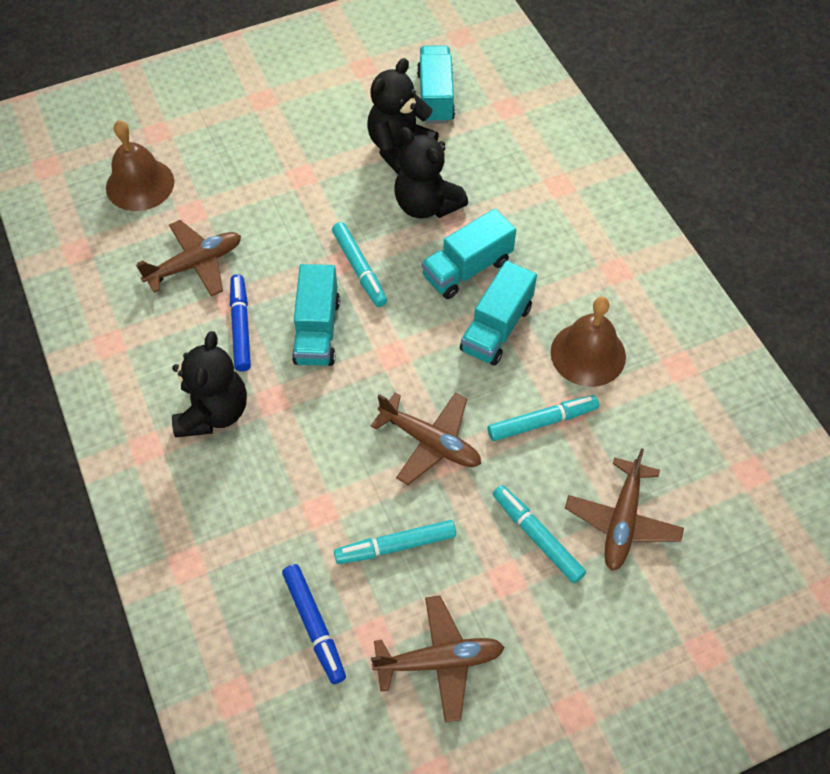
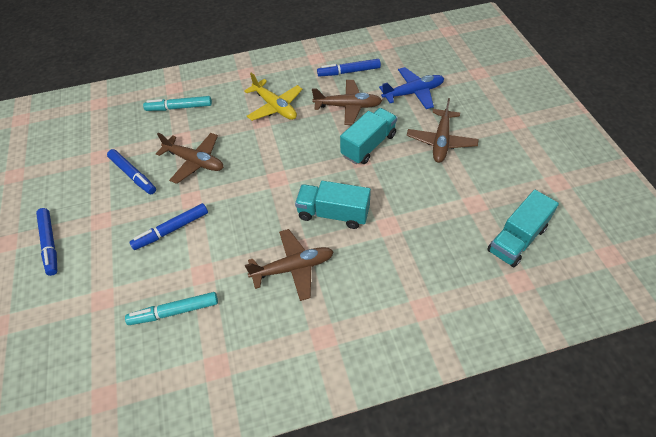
black teddy bear: [172,331,247,437] [367,58,439,174] [394,127,468,219] = 3 -> none = 0
blue marker: [230,274,251,372] [282,564,346,684] = 2 -> [36,208,57,276] [107,149,156,194] [129,203,208,250] [317,59,381,77] = 4
blue plane: none = 0 -> [379,67,444,109] = 1
brown bell: [106,120,174,211] [551,297,626,387] = 2 -> none = 0
turquoise marker: [332,222,387,307] [334,520,456,564] [488,395,599,441] [493,485,586,583] = 4 -> [125,292,218,325] [143,96,212,111] = 2
turquoise truck: [292,264,340,366] [417,45,455,124] [421,209,516,299] [460,261,537,366] = 4 -> [295,181,371,229] [340,108,397,164] [487,190,559,267] = 3
yellow plane: none = 0 -> [244,73,303,121] = 1

